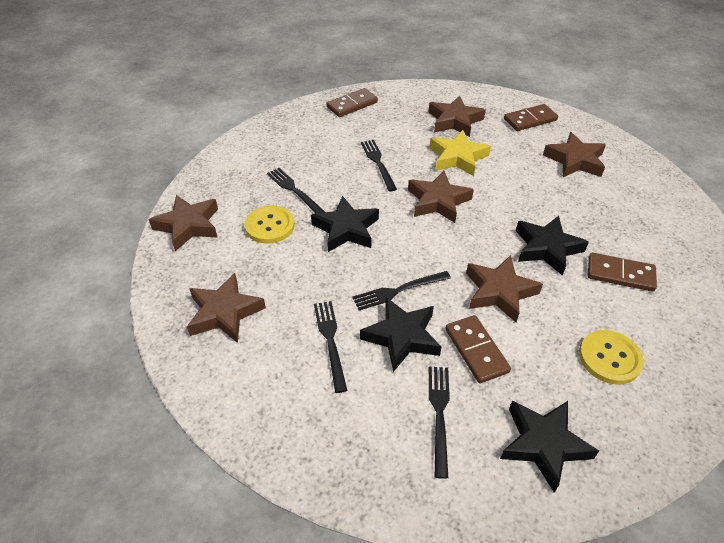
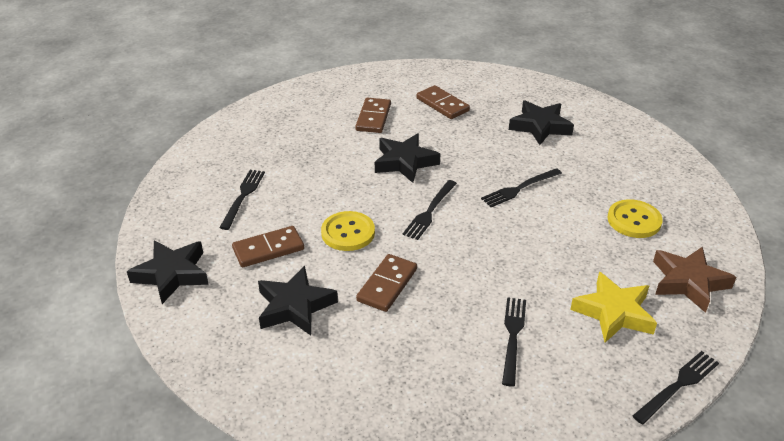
brown star: [149,195,218,251] [187,273,266,343] [408,171,474,223] [428,95,486,137] [466,255,543,322] [543,132,606,177] = 6 -> [653,247,736,313] = 1

